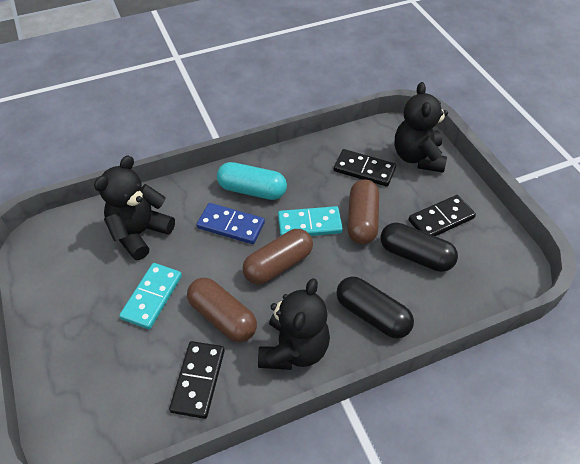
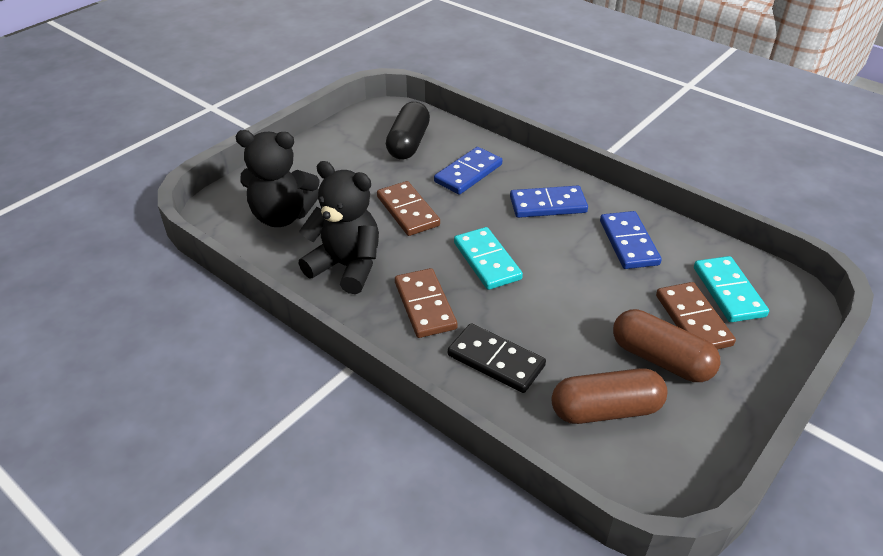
black capsule: [336,276,414,339] [380,223,458,272] = 2 -> [386,102,430,159] = 1
black domino: [169,341,225,419] [334,149,396,187] [408,195,476,236] = 3 -> [448,323,546,393] = 1
black teddy bear: [94,155,175,260] [258,278,330,370] [395,82,448,173] = 3 -> [236,130,319,227] [298,161,379,294] = 2
blue domino: [197,203,265,244] = 1 -> [434,147,502,195] [510,185,588,218] [600,211,662,269] = 3
brown capsule: [187,278,257,342] [242,229,313,285] [347,179,379,244] = 3 -> [552,368,667,424] [613,309,720,382] = 2
brown domino: none = 0 -> [377,181,440,236] [395,268,457,338] [656,282,736,349] = 3
turquoise capsule: [217,162,287,200] = 1 -> none = 0

